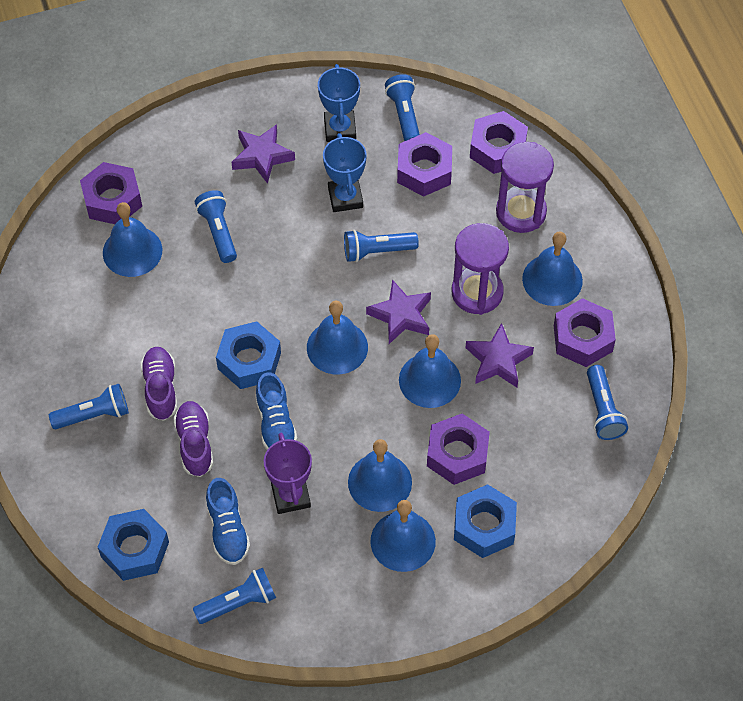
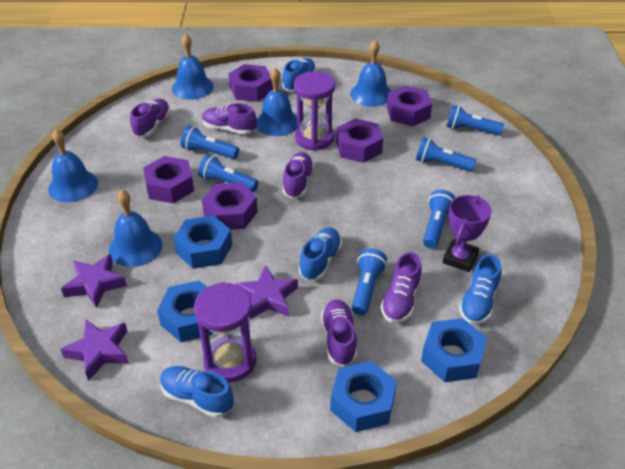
blue bell: [103,202,162,277] [307,301,368,374] [348,439,412,512] [370,500,436,572] [399,334,461,408] [522,231,583,306] = 6 -> [48,129,98,202] [109,190,163,267] [172,33,214,100] [256,68,297,136] [350,40,391,107] = 5
blue nut: [98,509,169,581] [216,321,281,389] [454,484,517,558] = 3 -> [157,280,212,342] [173,215,232,269] [330,361,397,432] [421,318,487,382] = 4
blue shoe: [206,478,250,565] [255,372,297,450] = 2 -> [160,366,234,418] [282,58,316,91] [298,228,342,281] [459,254,502,325] = 4
blue trophy: [318,64,360,142] [323,133,367,212] = 2 -> none = 0
purple shoe: [140,347,177,421] [173,401,213,477] = 2 -> [130,99,170,137] [202,103,257,135] [282,152,314,199] [321,300,357,366] [381,252,422,323] = 5

